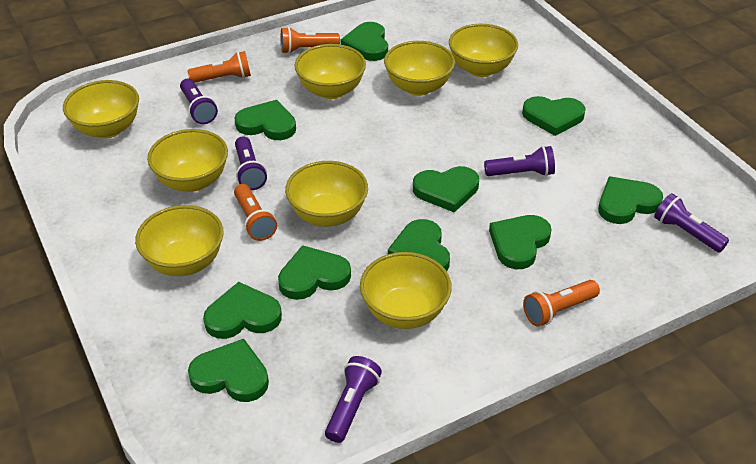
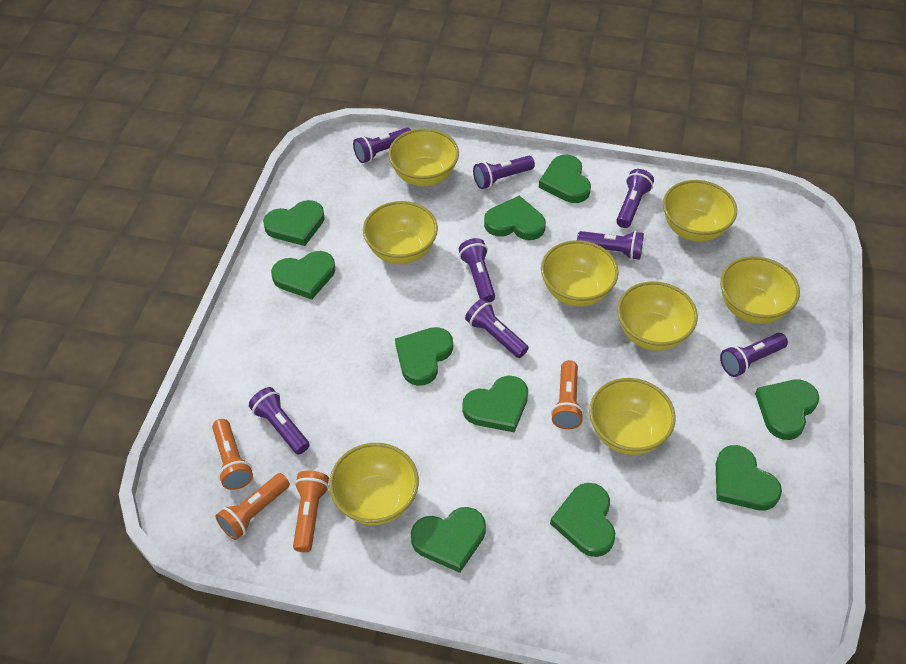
purple flashlight: [180,79,218,124] [235,136,267,190] [325,356,382,443] [484,146,555,176] [654,193,729,253] = 5 -> [249,387,310,454] [353,127,411,163] [459,238,495,302] [465,299,529,358] [473,156,535,189] [577,231,644,260] [616,169,654,228] [720,333,788,377] = 8

